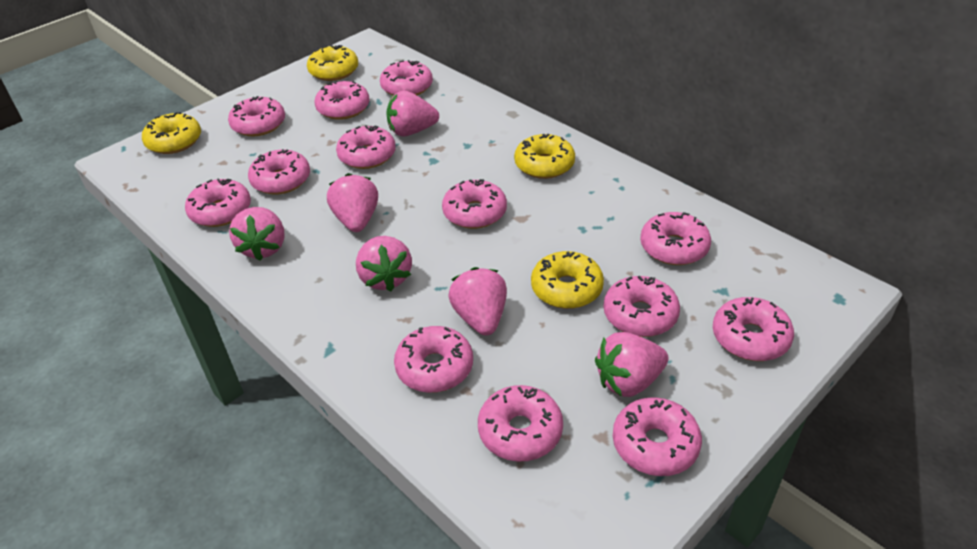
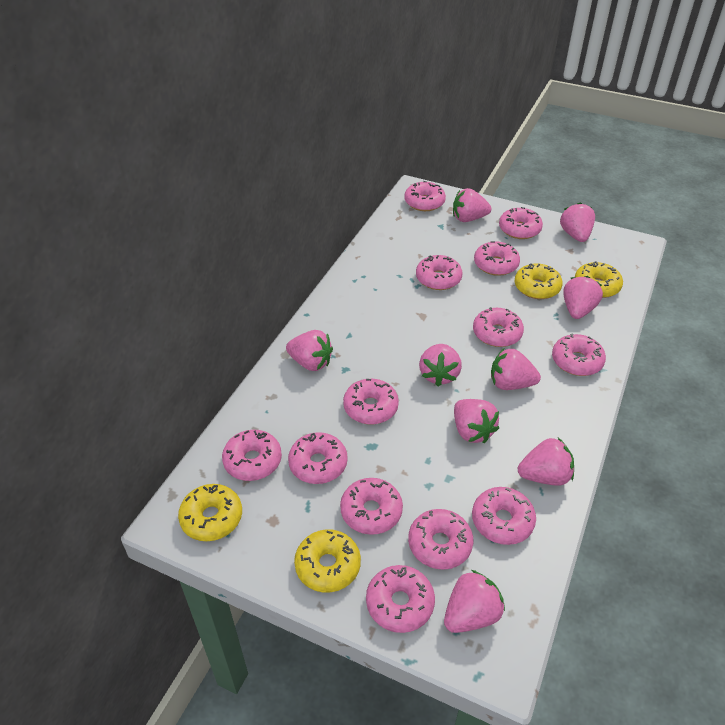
pink strawberry: [229,207,285,261] [327,173,378,232] [356,236,412,292] [386,91,439,136] [448,267,507,336] [595,332,668,397] = 6 -> [286,330,333,371] [419,344,462,386] [444,570,505,633] [453,188,491,222] [454,399,499,443] [491,348,541,390] [518,438,574,486] [560,202,595,242] [563,276,603,319] = 9

